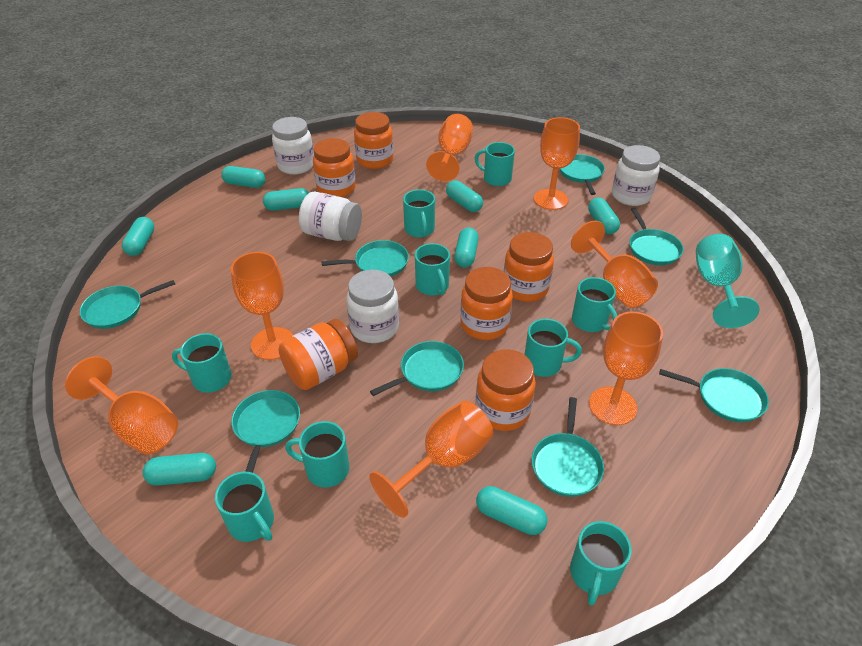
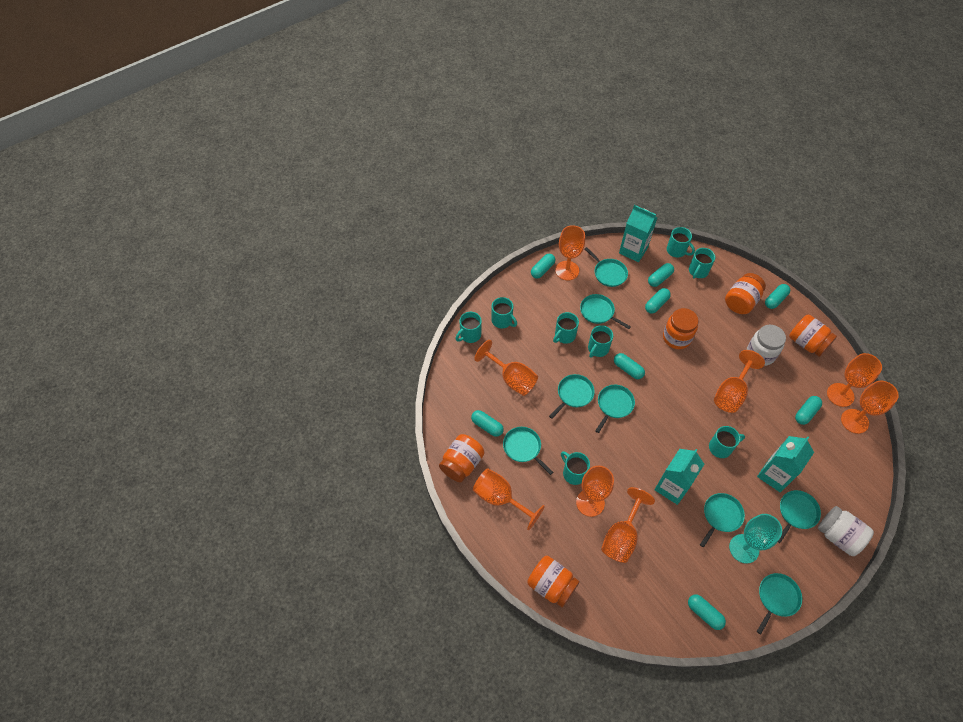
orange goblet: [65,356,178,454] [231,252,293,360] [369,401,494,518] [426,114,473,181] [534,117,580,210] [571,221,658,308] [589,311,663,426] = 7 -> [473,468,545,531] [474,340,538,396] [555,225,585,280] [576,466,614,517] [601,487,655,563] [714,350,765,413] [827,353,882,407] [841,381,899,434] = 8
orange jar: [278,319,358,390] [313,138,356,197] [354,112,393,169] [460,267,513,340] [475,349,536,431] [504,232,554,302] = 6 -> [439,434,485,482] [527,556,580,608] [663,308,698,349] [725,273,766,314] [789,315,837,357] = 5
turquoise carton: none = 0 -> [619,205,658,262] [654,449,704,505] [757,436,814,492] = 3
turquoise mug: [172,333,232,393] [215,472,274,542] [285,421,349,488] [403,189,435,238] [415,243,450,296] [475,142,515,186] [525,319,582,377] [570,521,632,606] [572,277,617,332] = 9 -> [455,312,482,343] [491,297,517,328] [553,312,579,344] [561,451,590,485] [588,325,613,358] [667,227,695,258] [689,248,715,279] [709,426,745,458] = 8
white jar: [272,117,314,175] [299,192,362,241] [346,270,399,343] [612,145,660,206] = 4 -> [747,325,786,366] [818,506,874,556] = 2

